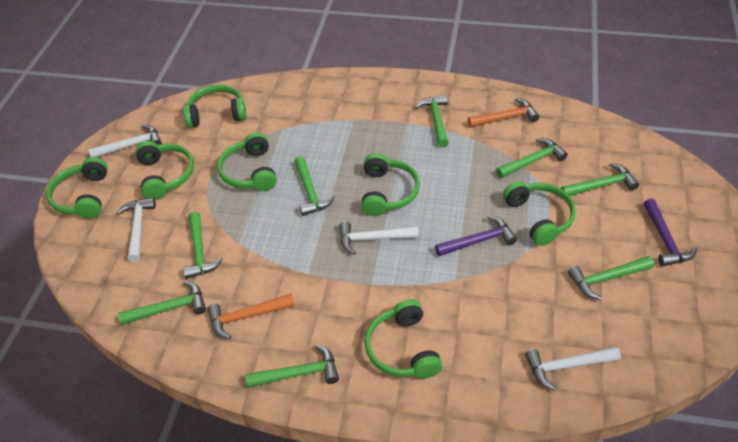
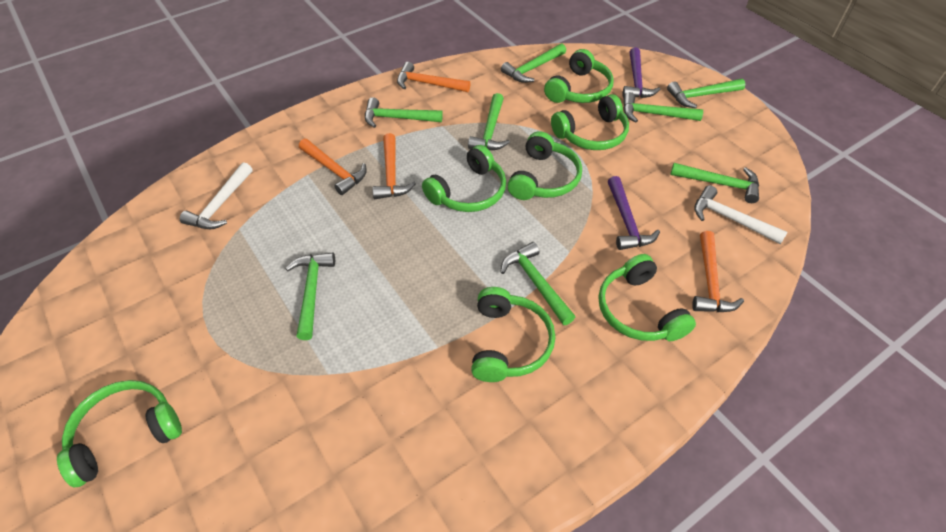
orange hammer: [207,294,295,339] [468,98,540,127] = 2 -> [299,139,367,195] [372,133,416,199] [397,62,471,92] [692,231,744,312] = 4
white hammer: [88,125,162,157] [117,197,156,262] [339,221,419,255] [525,346,621,390] = 4 -> [180,162,253,229] [694,185,788,244] = 2

